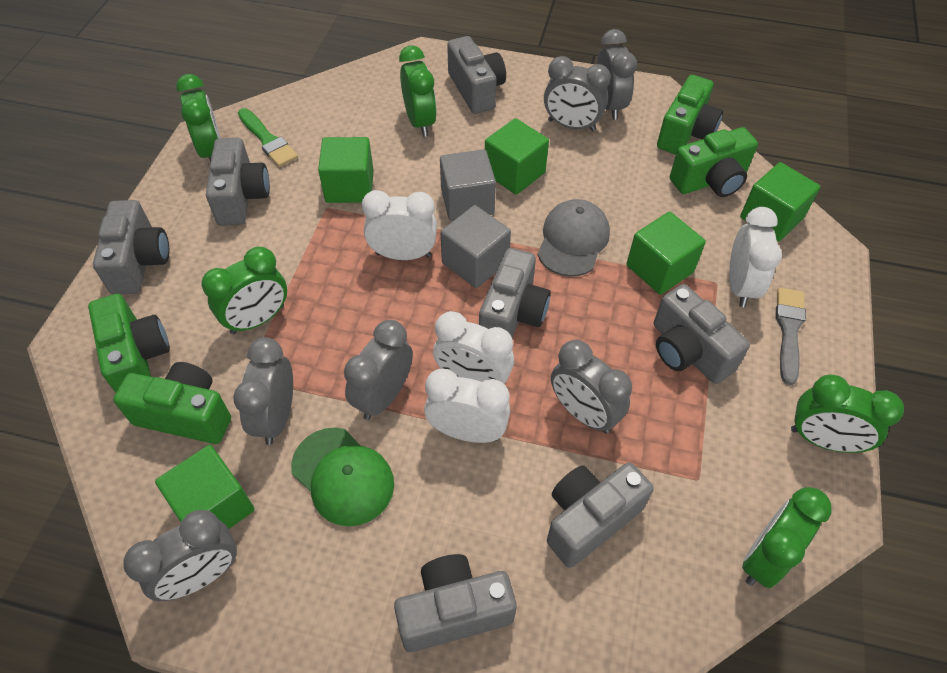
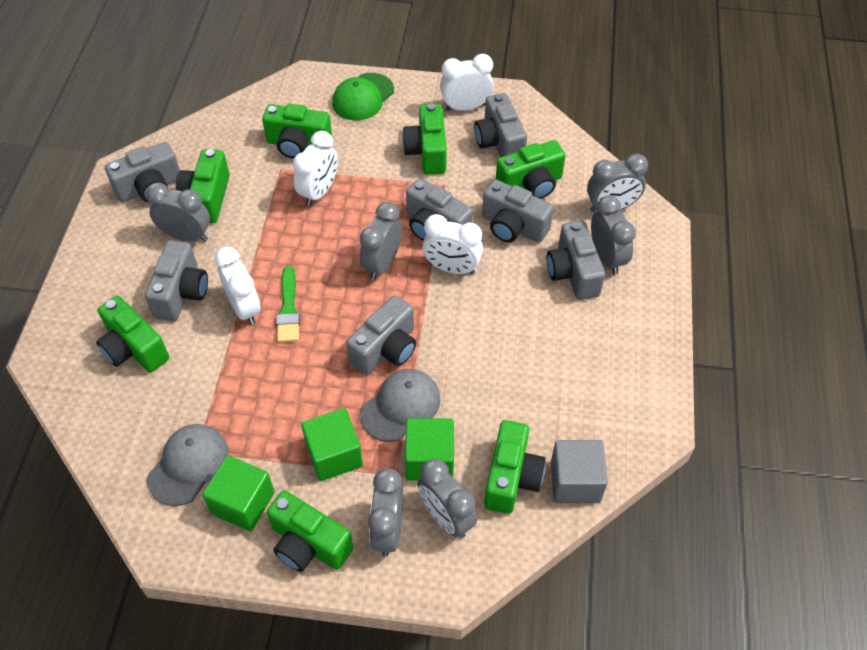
green camera: [88,294,170,393] [113,362,231,444] [657,75,723,155] [670,127,758,197] = 4 -> [96,296,169,372] [176,149,230,223] [262,104,332,158] [267,490,354,572] [402,103,447,175] [484,420,546,514] [496,140,566,199] = 7
green clock: [176,74,221,162] [201,247,287,334] [399,45,437,137] [742,487,831,588] [791,374,904,453] = 5 -> none = 0
green cube: [155,445,254,529] [318,137,374,203] [485,118,549,195] [627,212,706,295] [740,162,820,242] = 5 -> [202,455,274,531] [301,408,363,481] [405,418,454,481] = 3
grey brush: [776,287,806,385] = 1 -> none = 0
grey cap: [537,199,610,277] = 1 -> [147,424,229,506] [360,369,441,442] = 2
grey cube: [440,149,496,221] [441,205,511,288] = 2 -> [551,440,608,503] = 1

